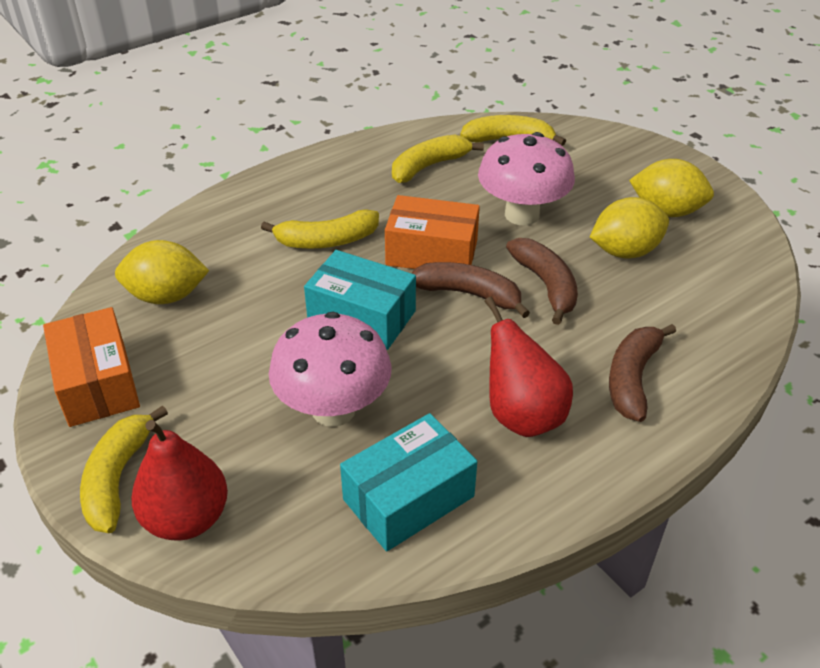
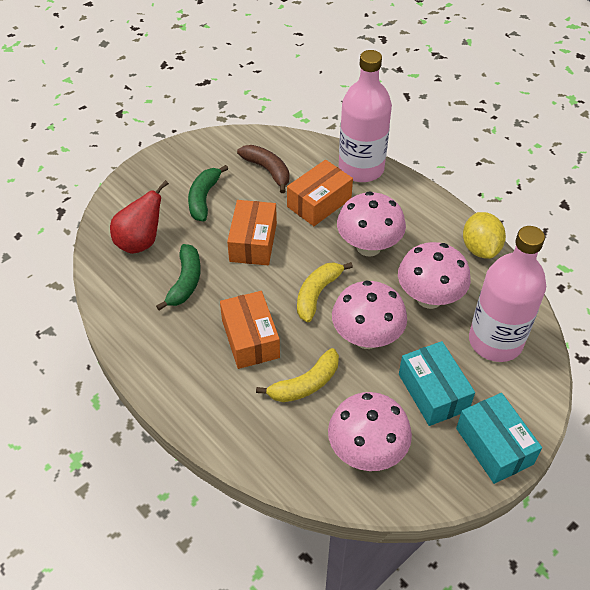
brown banana: [412,262,530,318] [506,238,578,325] [609,324,676,422] = 3 -> [237,145,289,193] = 1
green banana: none = 0 -> [156,244,201,311] [188,165,228,221] = 2
orange box: [43,307,140,427] [385,195,480,269] = 2 -> [220,291,280,369] [227,200,277,265] [287,160,353,226] = 3
pink bottle: none = 0 -> [339,50,392,182] [469,226,546,362] = 2
pink mushroom: [269,312,392,427] [478,132,575,226] = 2 -> [328,392,412,471] [332,280,407,349] [337,191,406,257] [398,242,471,309] = 4
red pear: [131,420,228,541] [484,297,573,437] = 2 -> [110,180,169,254] = 1
yellow banana: [80,405,168,533] [261,209,379,249] [392,135,484,183] [460,115,566,146] = 4 -> [256,348,339,402] [297,262,353,322] = 2
yellow lemon: [115,240,209,304] [590,197,669,258] [629,159,714,217] = 3 -> [463,212,506,259] = 1

